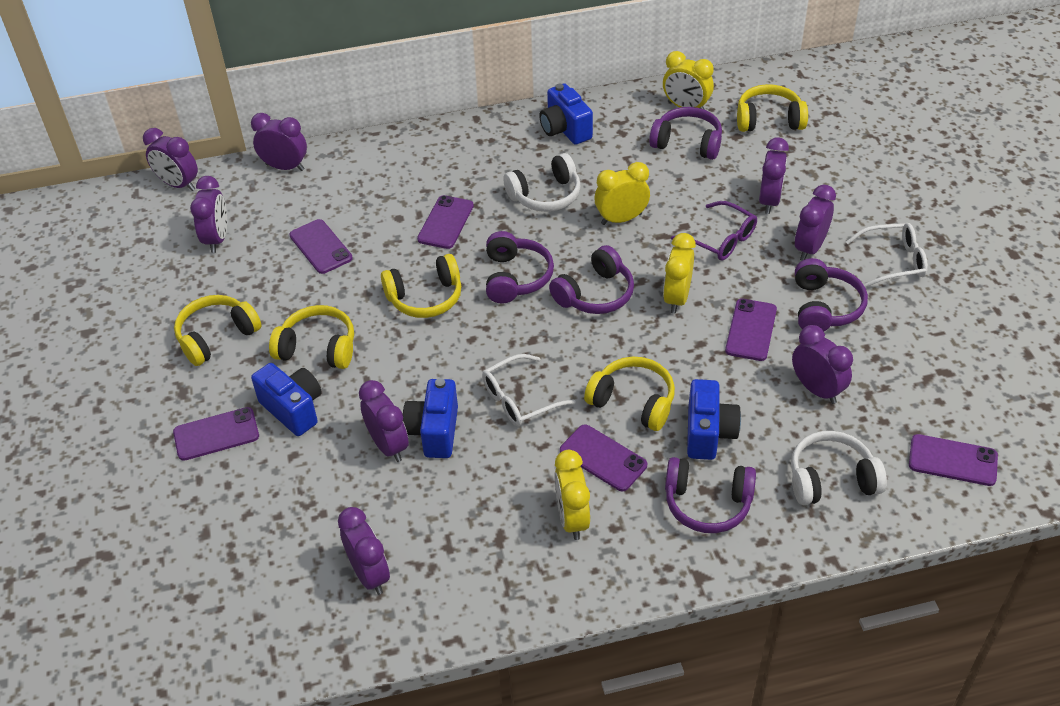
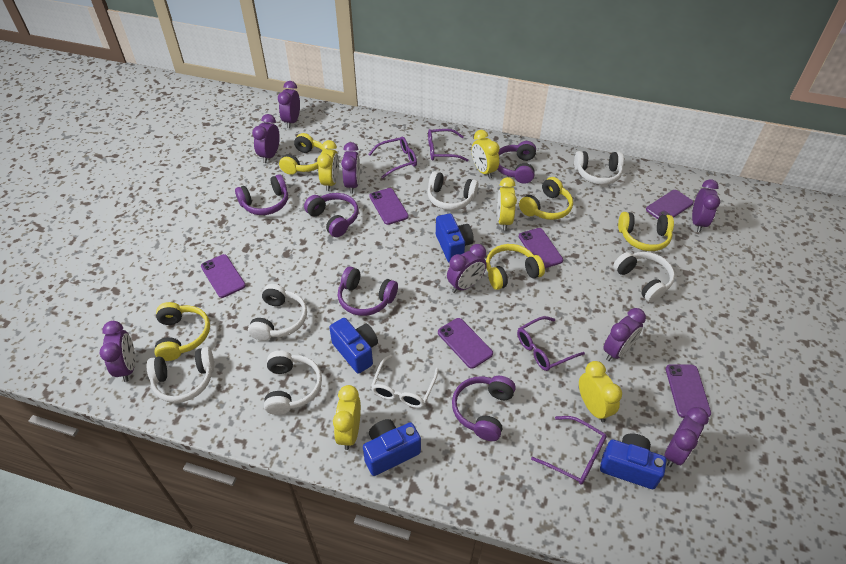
purple glasses: [671,201,757,261] = 1 -> [368,136,417,178] [428,129,469,162] [517,316,585,371] [531,416,607,485] = 4
white glasses: [482,354,576,426] [846,223,928,288] = 2 -> [371,355,439,408] = 1
white headphones: [503,153,581,212] [791,431,887,505] = 2 -> [147,347,214,403] [248,284,307,341] [264,351,322,415] [427,171,478,210] [574,151,624,185] [613,252,675,303] = 6
yellow clock: [554,450,590,540] [594,162,650,225] [663,51,714,110] [663,233,696,314] = 4 -> [317,140,339,191] [333,385,361,450] [472,130,500,179] [497,177,517,231] [579,361,622,422] = 5

